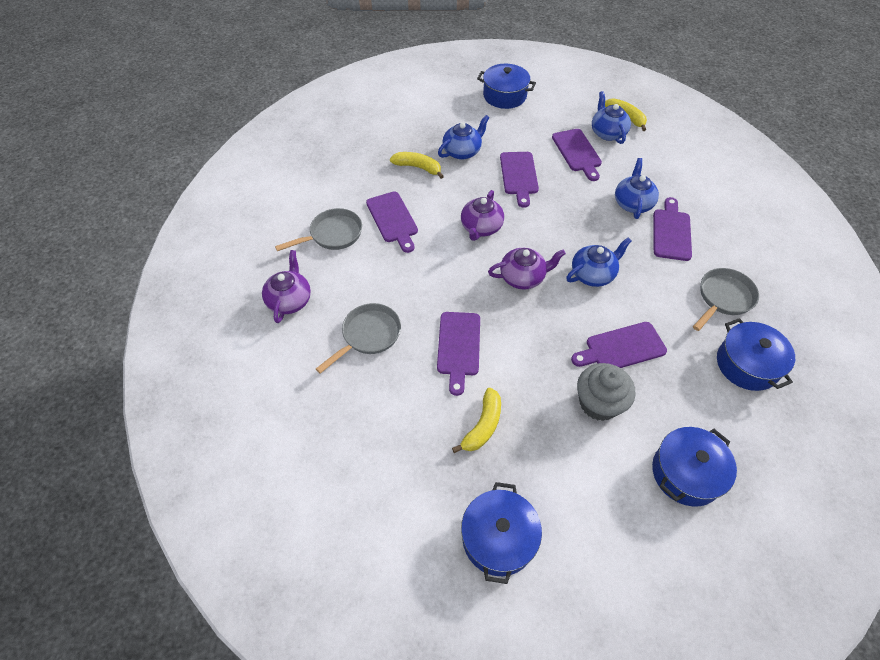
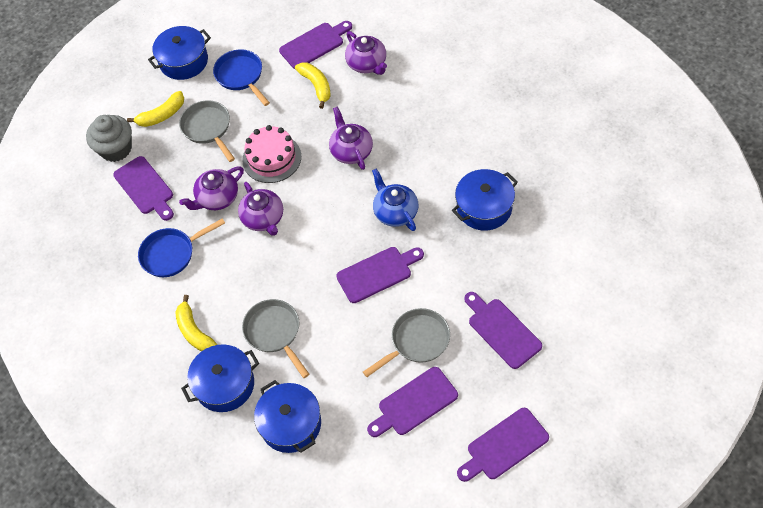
blue pan: none = 0 -> [138,218,225,277] [213,49,270,106] = 2
blue teapot: [438,115,489,160] [566,237,631,287] [592,91,631,144] [615,158,659,219] = 4 -> [372,169,418,231] = 1
pink cake: none = 0 -> [242,125,301,183] = 1
purple teapot: [262,250,311,323] [461,190,504,241] [488,248,566,290] = 3 -> [179,167,244,210] [238,182,283,236] [329,107,373,170] [345,31,387,75] = 4

